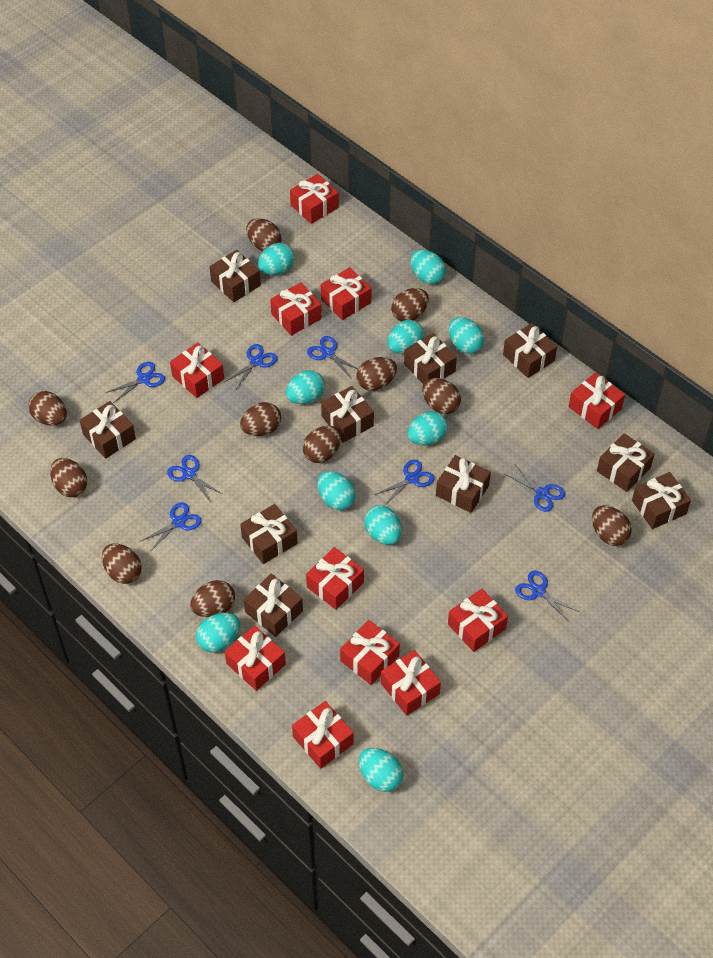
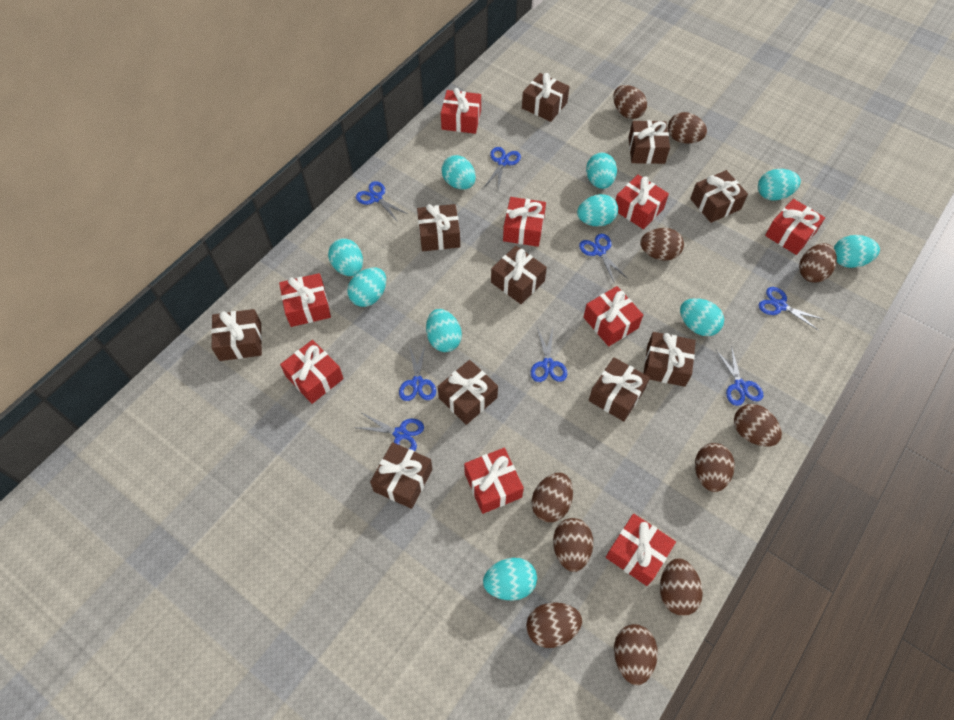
red gift: [170,343,224,398] [225,625,286,691] [270,282,322,336] [290,174,339,224] [292,701,354,769] [306,547,364,610] [321,267,371,320] [340,620,400,685] [381,650,441,716] [448,589,508,652] [569,372,625,429] = 11 -> [279,273,331,327] [280,340,344,404] [441,88,481,134] [464,448,524,514] [503,197,546,247] [583,286,643,346] [606,513,676,586] [615,175,669,229] [765,199,825,255] = 9

